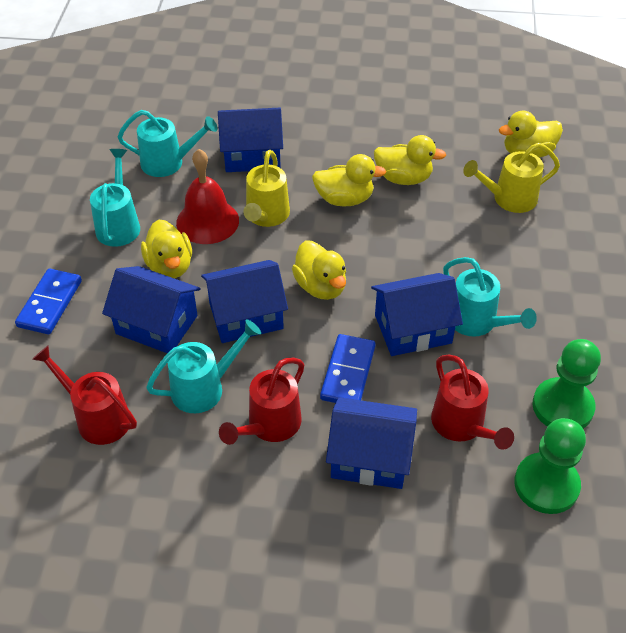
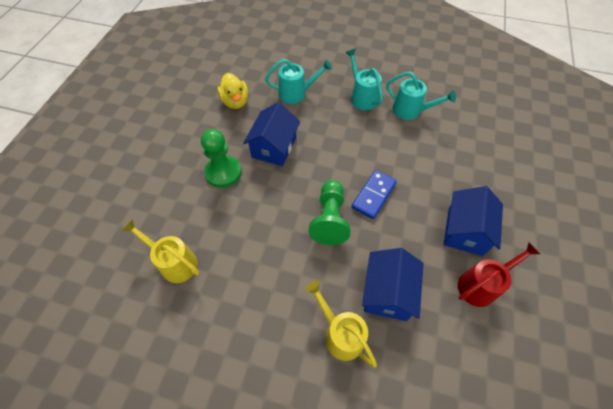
blue domino: [15,269,82,334] [320,334,376,403] = 2 -> [352,170,397,219] = 1
blue house: [102,266,201,353] [201,260,288,343] [218,108,283,172] [326,397,417,489] [371,273,463,356] = 5 -> [243,102,300,166] [362,248,424,321] [444,186,503,256] = 3
red bell: [176,149,239,244] = 1 -> none = 0
red watering can: [32,346,137,445] [219,357,304,445] [431,355,514,450] = 3 -> [458,242,540,307] = 1
turquoise watering can: [90,149,140,247] [118,110,217,177] [146,320,261,413] [443,257,537,337] = 4 -> [265,59,332,104] [346,49,383,110] [386,72,456,120] = 3
yellow duck: [141,219,192,279] [292,241,346,300] [312,154,386,207] [374,135,446,185] [499,111,563,158] = 5 -> [217,73,248,109] = 1

